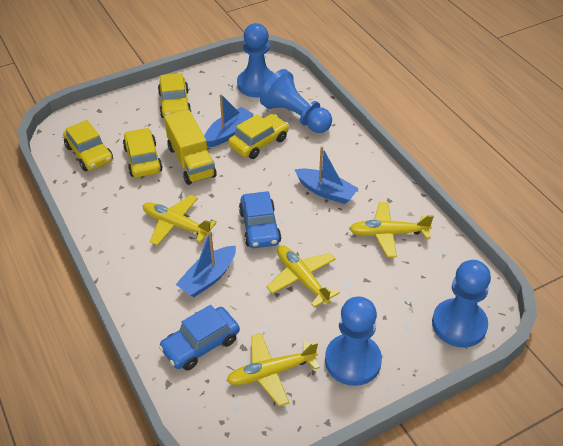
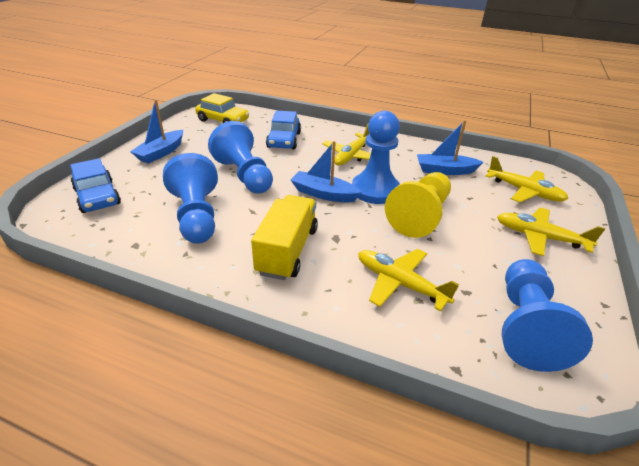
yellow car: [63,120,113,171] [123,128,163,177] [158,73,191,118] [228,114,289,159] = 4 -> [195,93,249,123] = 1
yellow pawn: none = 0 -> [385,172,451,238] = 1

